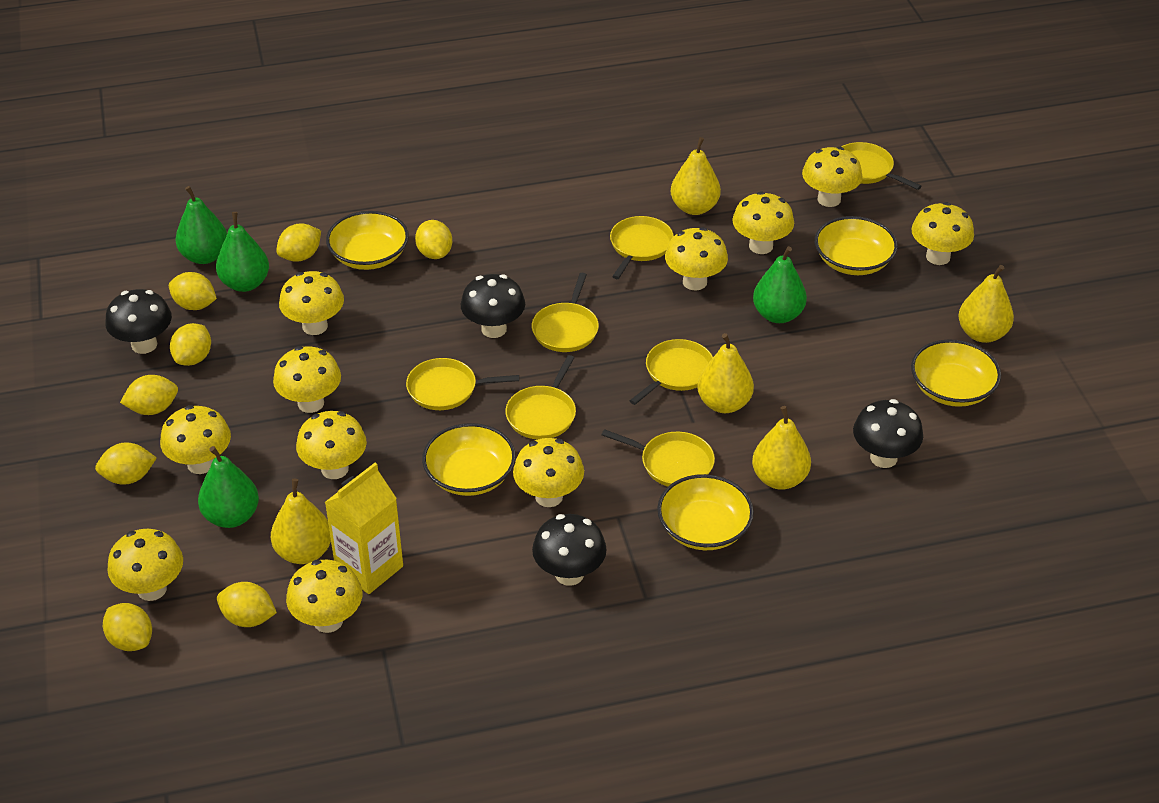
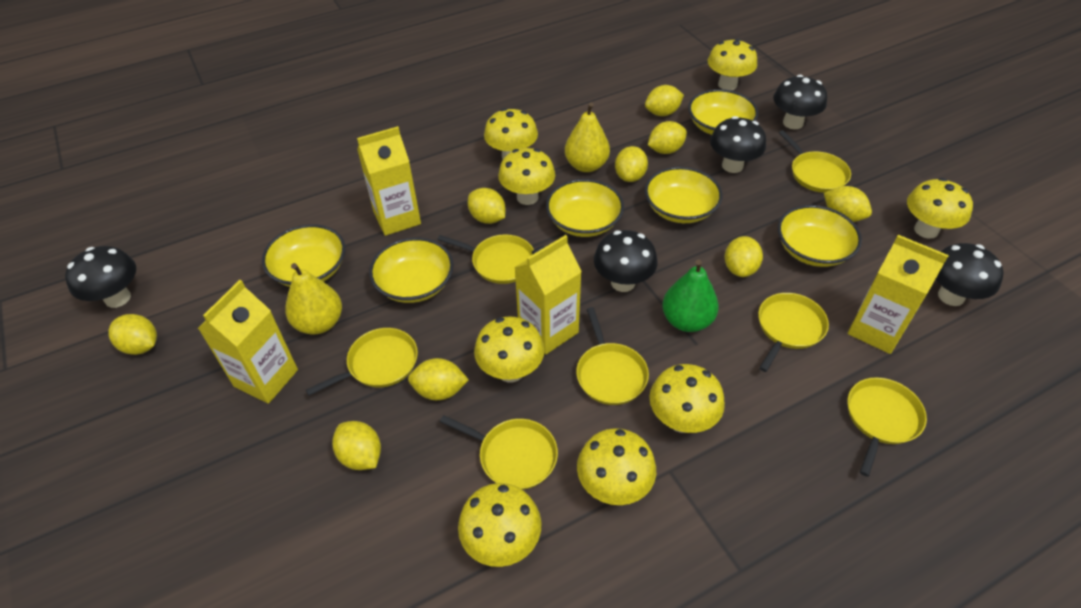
black mushroom: [105,289,172,354] [461,274,525,338] [532,514,607,586] [853,399,923,468] = 4 -> [65,246,136,308] [594,230,658,292] [710,116,766,173] [773,75,827,129] [936,243,1004,306] = 5
green pear: [175,186,227,264] [198,446,259,528] [216,212,269,292] [753,246,807,323] = 4 -> [662,260,719,332] = 1
yellow bowl: [326,211,409,270] [422,423,516,496] [657,474,754,550] [815,216,898,275] [911,340,1001,407] = 5 -> [262,224,345,287] [369,238,454,303] [546,179,624,237] [645,167,722,223] [688,89,758,135] [778,205,862,267] = 6
yellow carton: [325,463,403,594] = 1 -> [198,280,298,403] [357,126,421,236] [514,235,582,355] [848,235,949,354] = 4
yellow lemon: [95,443,157,485] [103,603,152,651] [120,375,178,415] [169,272,217,310] [170,323,211,366] [217,582,277,627] [276,223,321,262] [415,220,452,259] = 8 -> [108,314,157,355] [332,421,381,470] [408,358,469,400] [468,188,506,224] [615,146,648,182] [645,85,684,116] [648,121,687,154] [725,236,763,277] [824,186,872,222] = 9
yellow mushroom: [107,529,183,601] [160,405,231,474] [273,346,341,413] [279,271,344,335] [286,560,362,633] [296,411,367,479] [513,438,584,507] [665,227,728,290] [732,191,794,254] [802,147,862,207] [911,202,974,265] = 11 -> [458,483,542,567] [474,316,545,382] [484,108,538,159] [498,148,555,205] [577,428,656,505] [649,364,725,433] [708,38,757,90] [907,178,973,239] = 8
yellow pear: [271,478,331,564] [671,137,721,215] [697,333,754,413] [752,406,811,490] [958,265,1014,343] = 5 -> [285,263,342,335] [565,102,610,172] = 2

